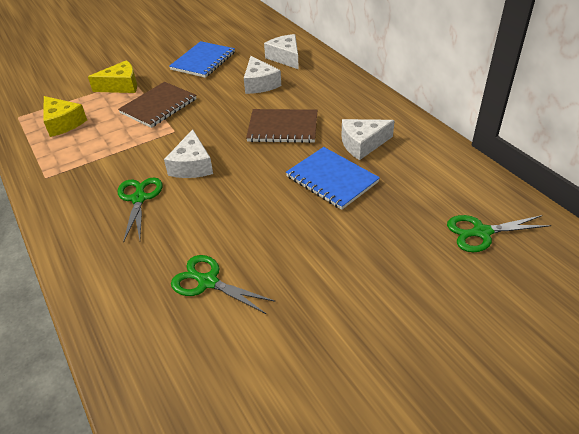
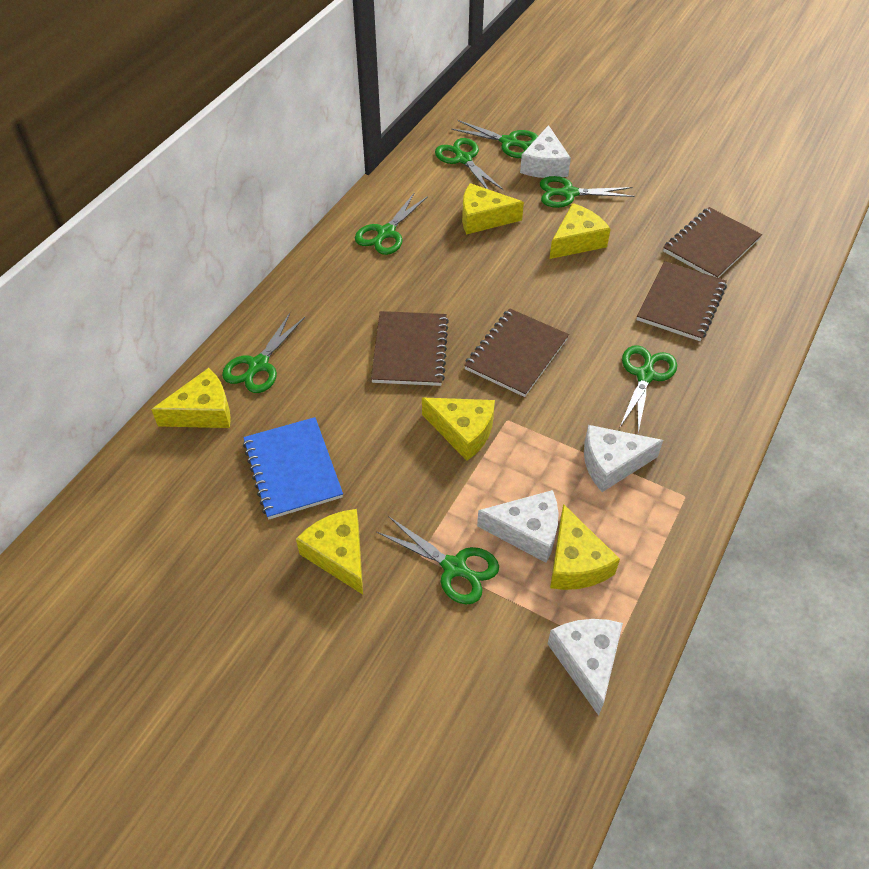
blue notebook: [169,41,235,78] [286,147,380,210] = 2 -> [243,417,343,519] = 1
brown notebook: [118,82,197,128] [246,109,317,143] = 2 -> [371,311,449,386] [464,308,569,397] [637,261,727,341] [663,207,762,278] = 4
green scissors: [118,177,163,243] [171,255,276,314] [447,215,552,252] = 3 -> [222,313,305,393] [355,192,428,255] [376,516,499,605] [435,138,504,190] [451,120,538,158] [540,176,635,208] [620,345,677,433] = 7
yellow cheese: [43,96,87,137] [88,60,137,93] = 2 -> [151,368,231,428] [296,509,363,594] [422,398,495,461] [462,183,524,234] [549,203,611,259] [550,504,620,590] = 6

